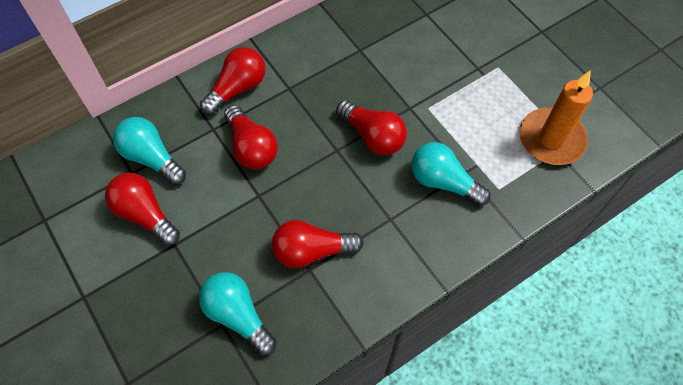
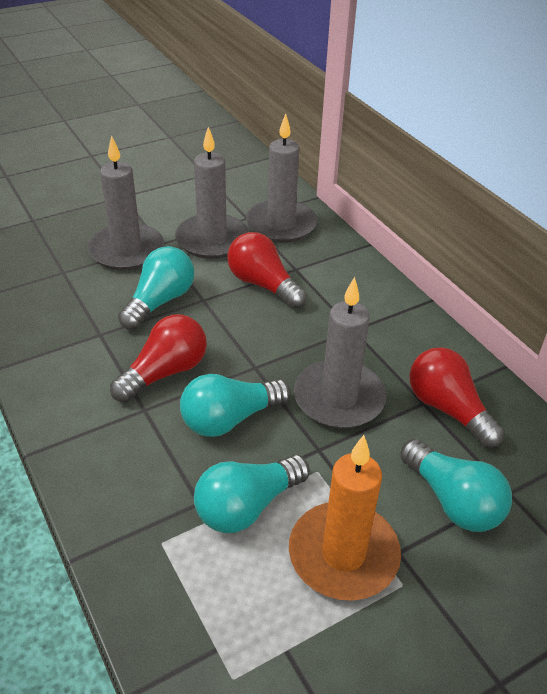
grey candle: none = 0 -> [88,136,164,270] [175,127,249,259] [246,114,317,243] [294,277,387,429] = 4
red light bulb: [105,173,180,246] [200,47,266,115] [224,105,278,169] [272,220,364,268] [336,100,407,155] = 5 -> [110,314,207,403] [227,232,307,308] [409,347,504,447] = 3
turquoise light bulb: [113,117,186,185] [199,272,277,355] [411,142,491,206] = 3 -> [118,246,194,330] [180,374,291,437] [194,454,310,533] [400,439,512,532] = 4

